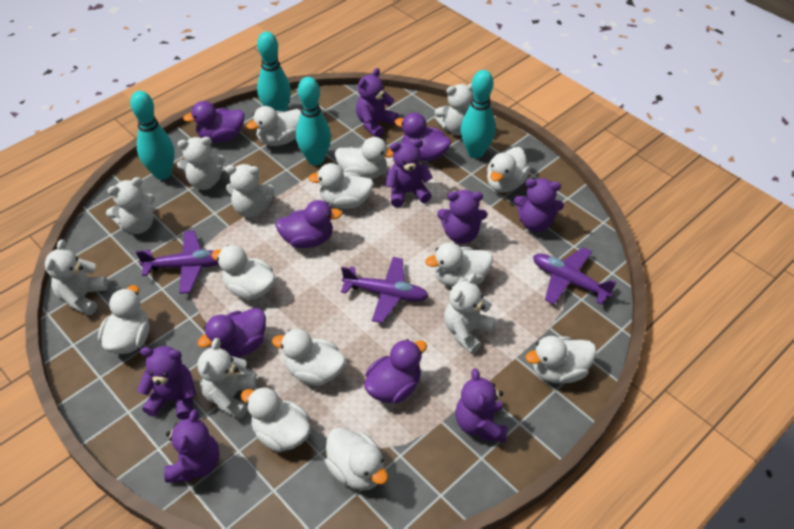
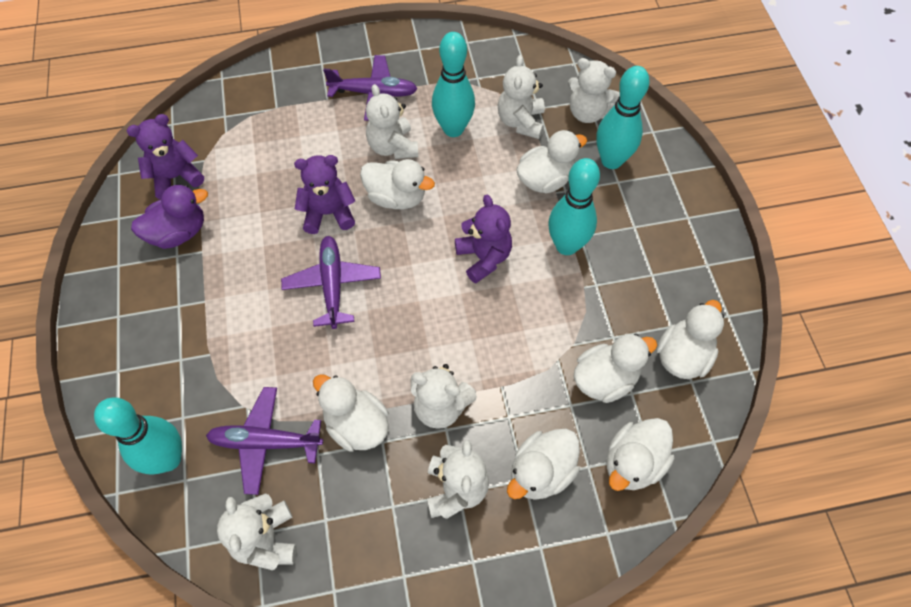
purple duck: [183,101,245,142] [197,308,266,358] [275,200,342,248] [364,339,427,404] [395,113,451,161] = 5 -> [131,185,208,249] = 1
purple teddy bear: [137,346,196,420] [164,409,219,483] [356,68,398,138] [386,139,433,207] [437,190,487,244] [455,368,507,442] [514,179,564,232] = 7 -> [127,114,204,199] [294,155,356,234] [455,195,512,284] = 3
white duck: [98,285,149,354] [211,245,276,300] [241,387,310,452] [246,106,301,146] [272,329,346,386] [308,163,374,209] [325,427,388,490] [335,137,393,179] [425,243,493,287] [487,147,530,193] [525,336,597,383] = 11 -> [313,374,389,452] [360,159,435,209] [507,429,580,500] [516,130,587,193] [574,334,657,403] [607,418,674,491] [656,300,724,379] = 7
white teddy bear: [45,239,108,316] [106,177,155,234] [177,137,225,190] [197,338,256,419] [225,164,275,217] [435,83,473,135] [444,273,495,354] = 7 -> [217,493,297,570] [366,84,419,159] [411,364,477,429] [427,440,489,519] [498,55,545,139] [568,58,620,123] = 6

